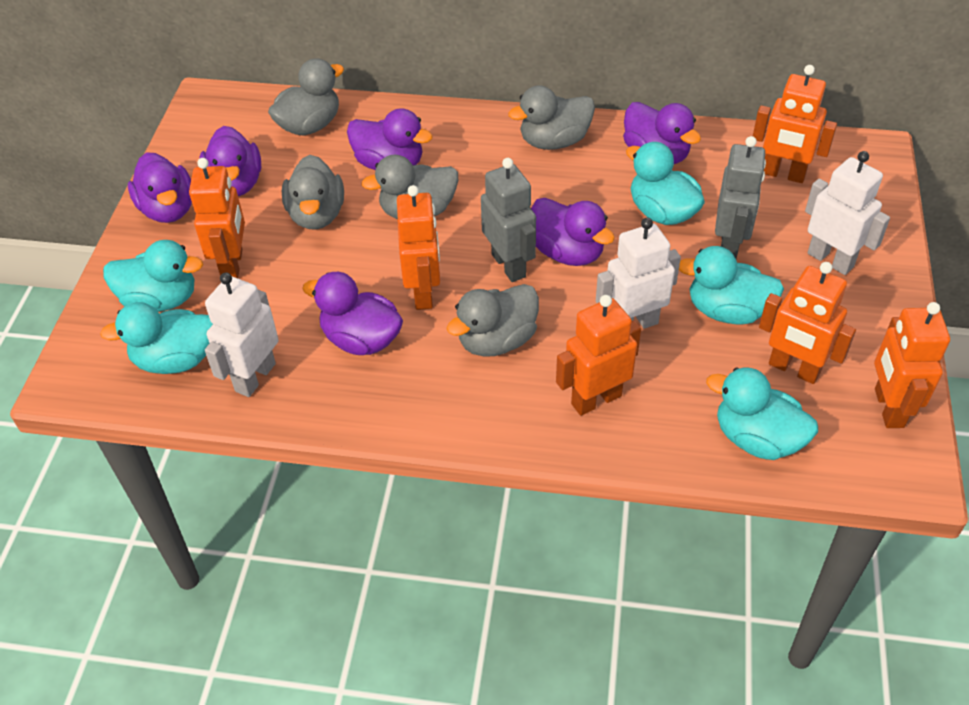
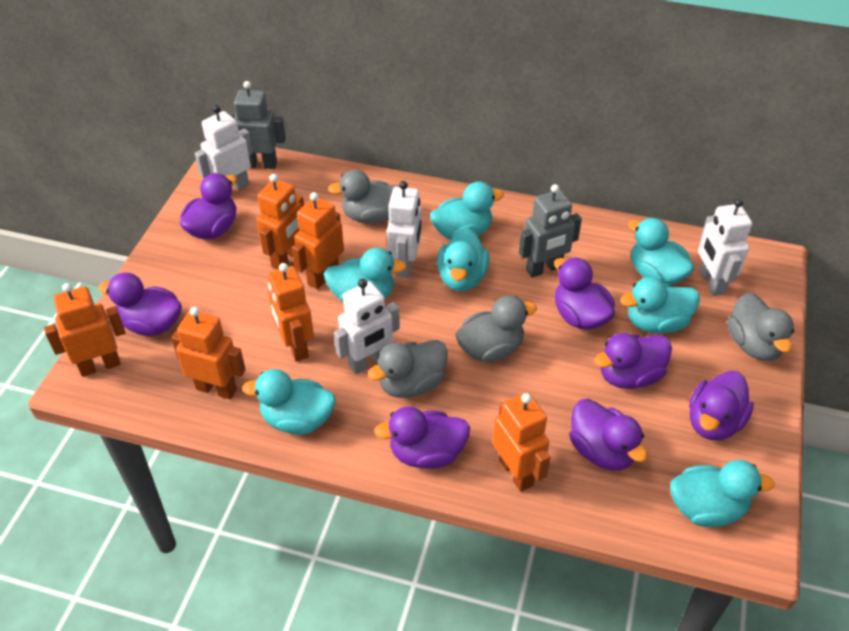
grey duck: [268,58,344,135] [282,155,344,230] [362,154,458,219] [446,284,539,357] [508,85,595,150] = 5 -> [328,170,399,224] [368,340,448,398] [455,295,537,362] [728,293,794,361] = 4
purple duck: [128,152,192,223] [200,126,261,196] [302,272,403,355] [347,108,433,170] [531,198,615,266] [623,102,701,164] = 6 -> [99,272,182,336] [180,173,237,240] [374,406,470,469] [554,257,615,330] [569,399,648,471] [594,333,672,389] [689,371,754,440] = 7
turquoise duck: [100,302,213,374] [103,240,203,312] [626,142,705,225] [679,246,784,325] [706,368,818,460] = 5 -> [242,369,336,435] [323,248,407,302] [430,181,504,240] [437,228,489,291] [621,277,700,333] [628,218,695,285] [670,460,775,527] = 7
white robot: [205,272,279,397] [596,218,681,328] [805,151,890,275] = 3 -> [195,105,253,190] [334,279,400,374] [387,181,422,278] [698,198,752,296] = 4

